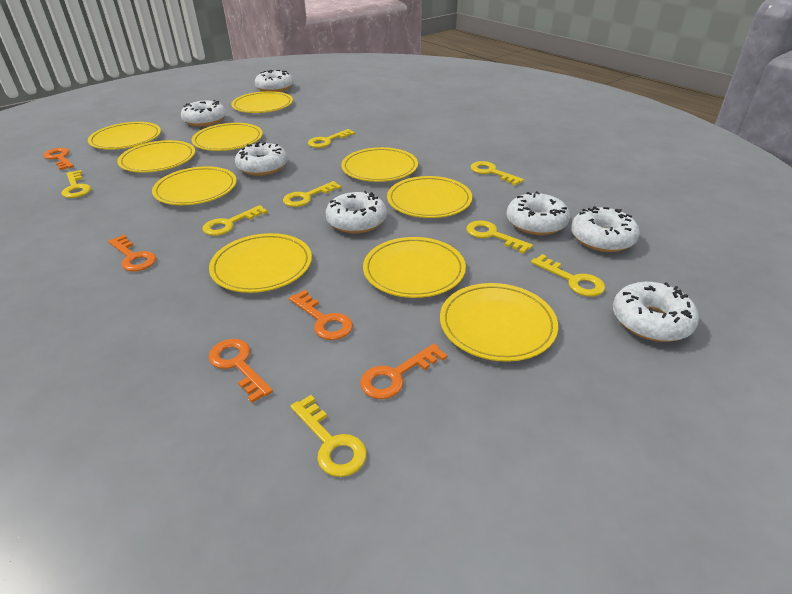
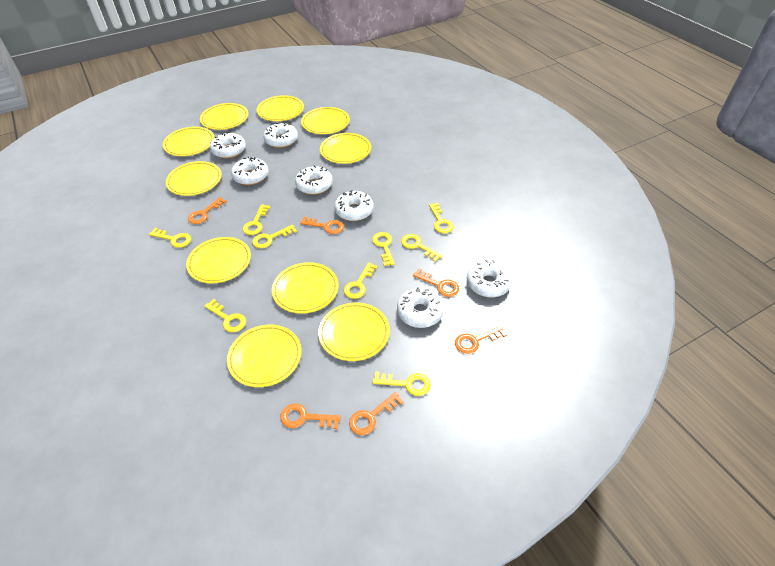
orange key: [43,148,74,170] [108,235,156,271] [209,339,273,403] [289,290,353,340] [360,344,447,399] = 5 -> [188,197,227,224] [280,404,341,429] [300,216,344,234] [349,392,404,435] [413,268,459,297] [455,326,507,354] = 6
yellow key: [61,170,91,198] [203,205,268,236] [283,181,341,207] [290,395,367,477] [308,129,355,148] [466,221,533,254] [471,161,524,185] [531,254,605,297] = 8 -> [149,228,191,248] [205,299,246,332] [243,204,270,235] [252,225,297,248] [344,262,378,299] [372,232,395,266] [373,372,431,396] [401,234,442,262] [429,203,454,233] = 9

